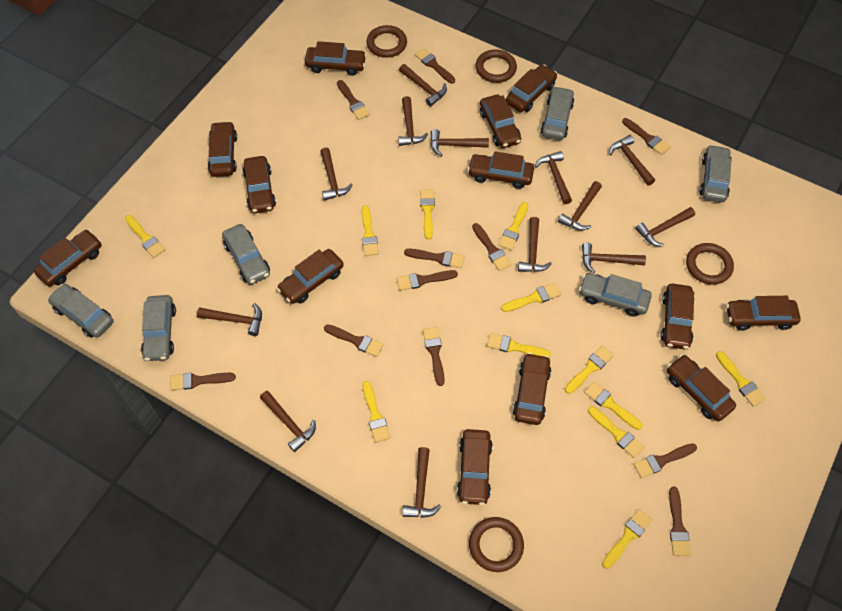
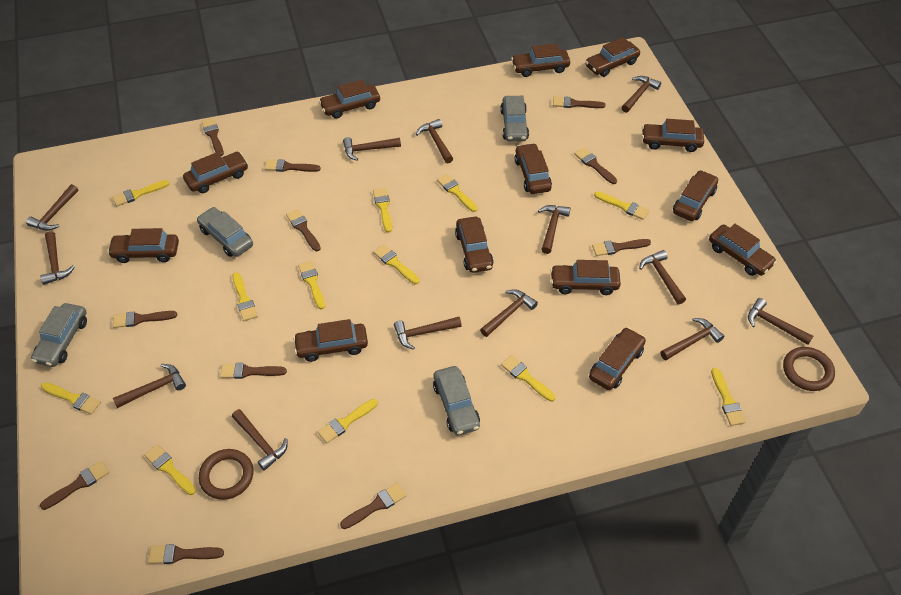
brown ring: [366,25,407,58] [469,517,524,572] [476,49,517,83] [686,243,734,285] = 4 -> [199,449,254,500] [783,347,835,391] = 2
grey car: [48,284,114,338] [141,295,176,361] [222,224,270,284] [540,86,574,140] [579,273,652,317] [699,145,732,202] = 6 -> [31,303,87,367] [197,207,253,257] [433,366,480,435] [500,96,529,142] = 4

